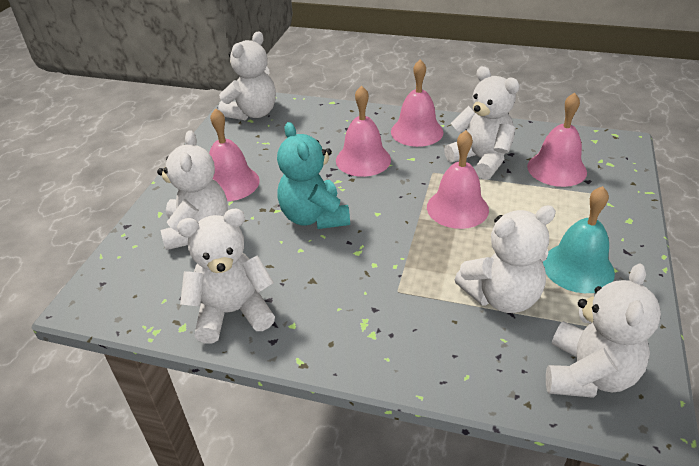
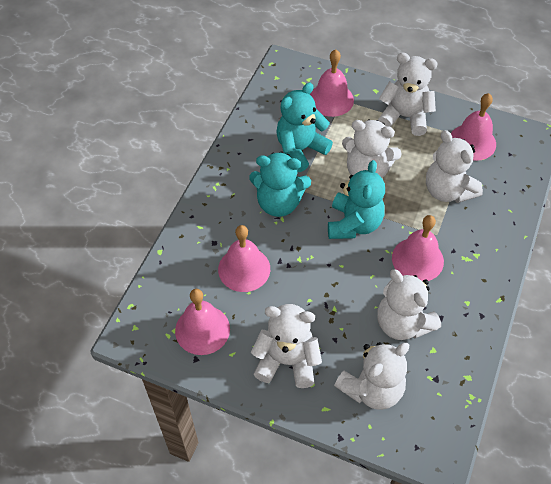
turquoise bell: [543,186,615,293] = 1 -> none = 0
turquoise teddy bear: [277,122,350,229] = 1 -> [249,151,311,217] [276,83,333,172] [328,160,385,239] = 3

